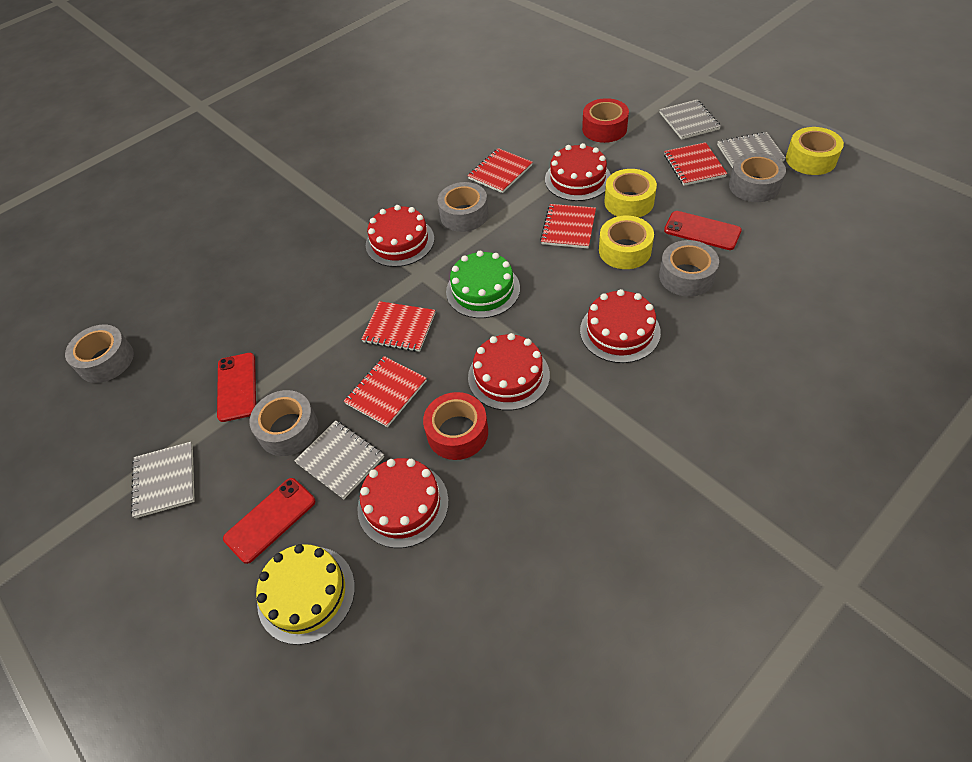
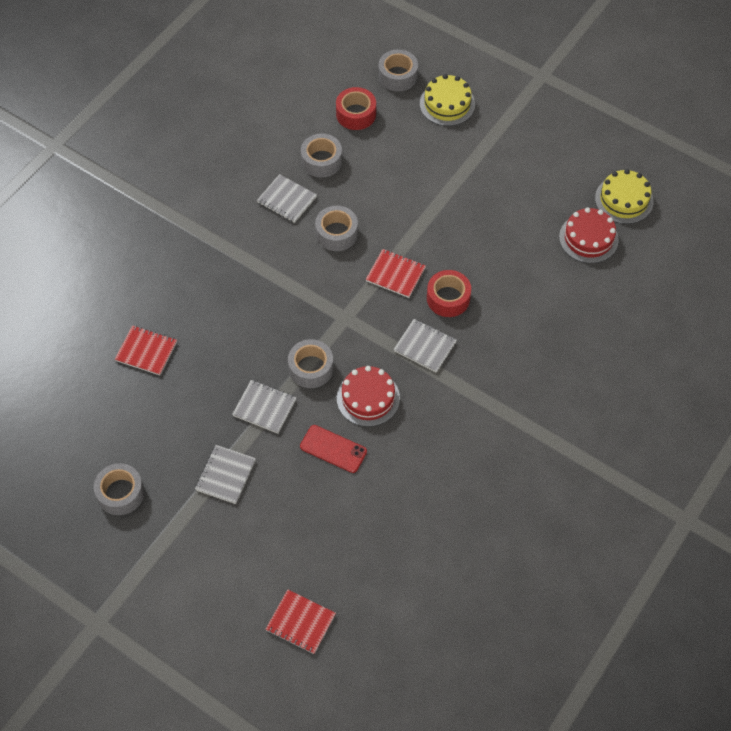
green cake: [446,251,520,318] = 1 -> none = 0
red cake: [357,458,449,548] [366,205,434,267] [468,333,550,410] [545,143,611,201] [580,289,661,363] = 5 -> [337,366,400,427] [559,207,619,263] = 2
red notebook: [344,356,427,427] [361,301,435,352] [468,148,533,193] [540,204,596,248] [664,142,727,186] = 5 -> [115,326,177,375] [266,590,336,654] [366,249,426,298] = 3
red phone: [217,353,256,422] [223,478,316,564] [664,211,742,250] = 3 -> [300,425,367,473] = 1
yellow cake: [256,544,355,645] = 1 -> [420,74,475,126] [595,169,653,224] = 2
yellow tape: [599,216,654,269] [604,169,657,217] [786,127,844,175] = 3 -> none = 0

